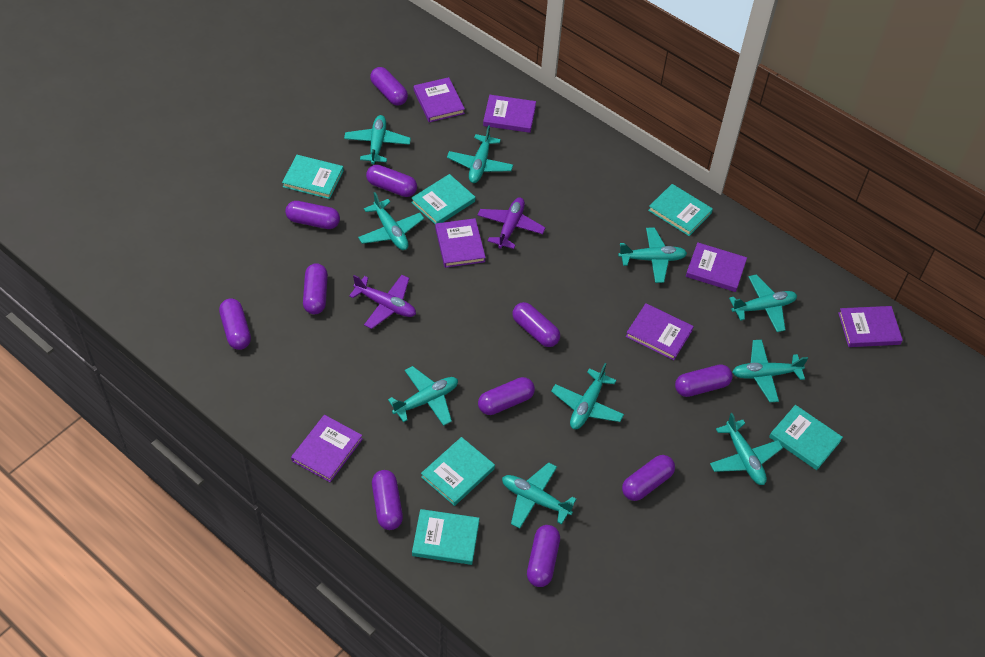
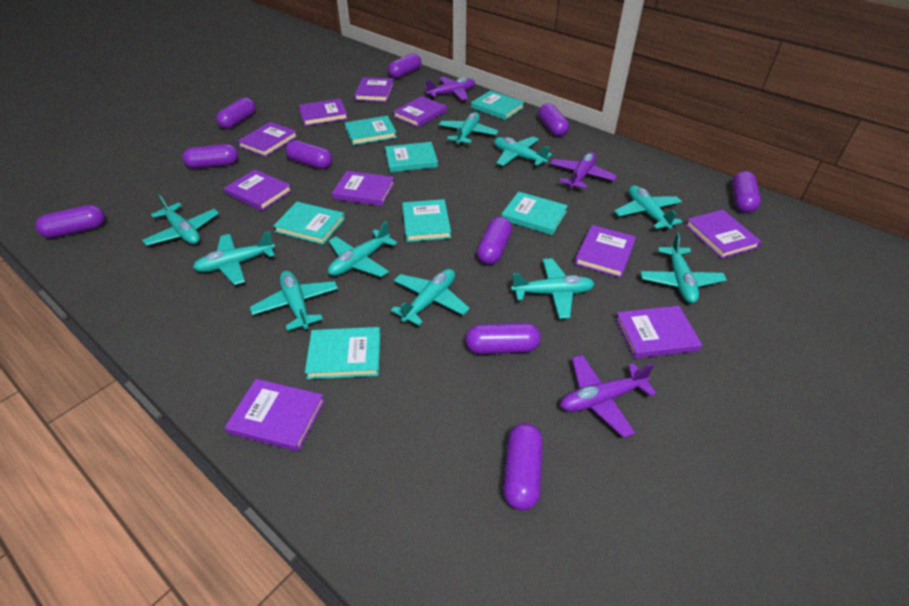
purple book: [291,415,363,482] [414,77,465,122] [435,218,486,268] [483,95,536,133] [626,303,694,360] [686,242,747,292] [838,306,903,347] = 7 -> [224,169,292,211] [225,379,325,452] [237,122,298,157] [299,99,348,126] [332,171,395,206] [354,77,394,102] [393,96,447,128] [575,225,636,278] [615,306,702,359] [685,210,762,258] = 10
purple capsule: [219,298,251,350] [285,201,340,229] [303,263,328,314] [366,165,417,197] [370,67,408,106] [372,470,403,530] [478,377,535,415] [512,302,560,347] [527,525,560,587] [622,455,675,501] [675,364,732,397] = 11 -> [35,205,105,238] [182,144,238,169] [216,97,256,129] [286,140,332,169] [388,53,421,79] [465,323,541,354] [477,217,512,265] [503,423,543,510] [538,103,569,137] [732,171,761,213] = 10
purple plane: [349,275,416,329] [477,197,546,249] = 2 -> [424,76,475,100] [550,152,617,190] [560,355,657,438] = 3
turquoise book: [282,155,344,199] [411,174,475,224] [412,509,480,565] [421,437,495,506] [648,184,713,236] [769,405,843,470] = 6 -> [273,202,345,245] [305,327,380,379] [345,116,397,145] [385,142,438,172] [402,199,451,242] [471,90,524,120] [502,191,568,235] = 7

